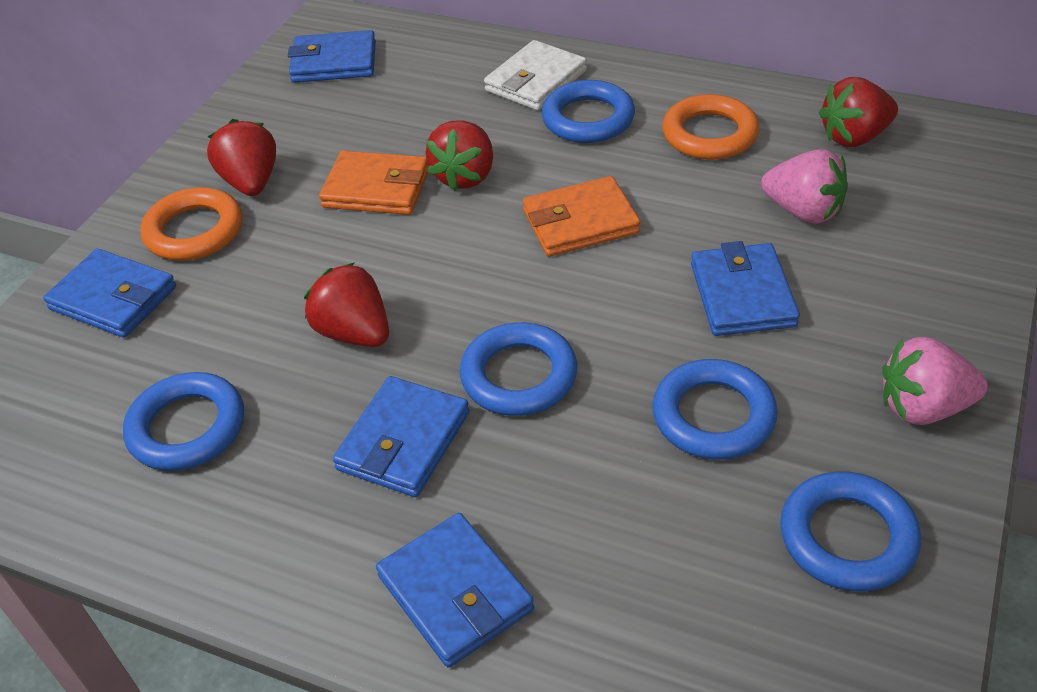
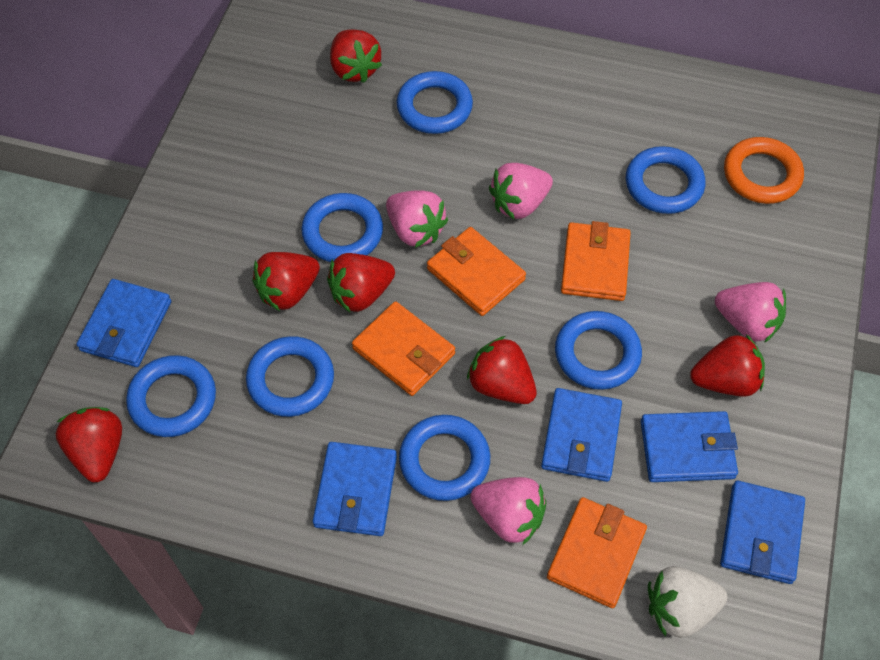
blue ring: [123,372,244,471] [460,322,577,416] [542,80,635,143] [652,359,778,460] [780,471,921,592] = 5 -> [126,355,216,437] [246,336,334,417] [301,193,383,262] [397,71,473,134] [399,415,490,501] [555,311,642,390] [626,146,705,214] = 7
orange ring: [141,187,242,261] [662,94,759,160] = 2 -> [724,137,804,204] = 1
orange wallet: [319,151,429,215] [523,176,641,257] = 2 -> [352,301,455,396] [427,227,526,316] [547,497,647,608] [561,221,631,301] = 4
pink strawberry: [761,149,848,224] [882,337,988,425] = 2 -> [386,190,448,248] [470,477,546,544] [489,163,553,220] [715,282,786,343] = 4
red strawberry: [207,119,276,196] [304,263,389,347] [425,121,493,191] [819,77,898,147] = 4 -> [55,407,122,482] [252,252,320,311] [327,253,395,312] [330,29,382,83] [467,336,537,404] [690,334,765,396] = 6
white strawberry: none = 0 -> [648,566,728,638] = 1
white wallet: [484,40,587,110] = 1 -> none = 0

